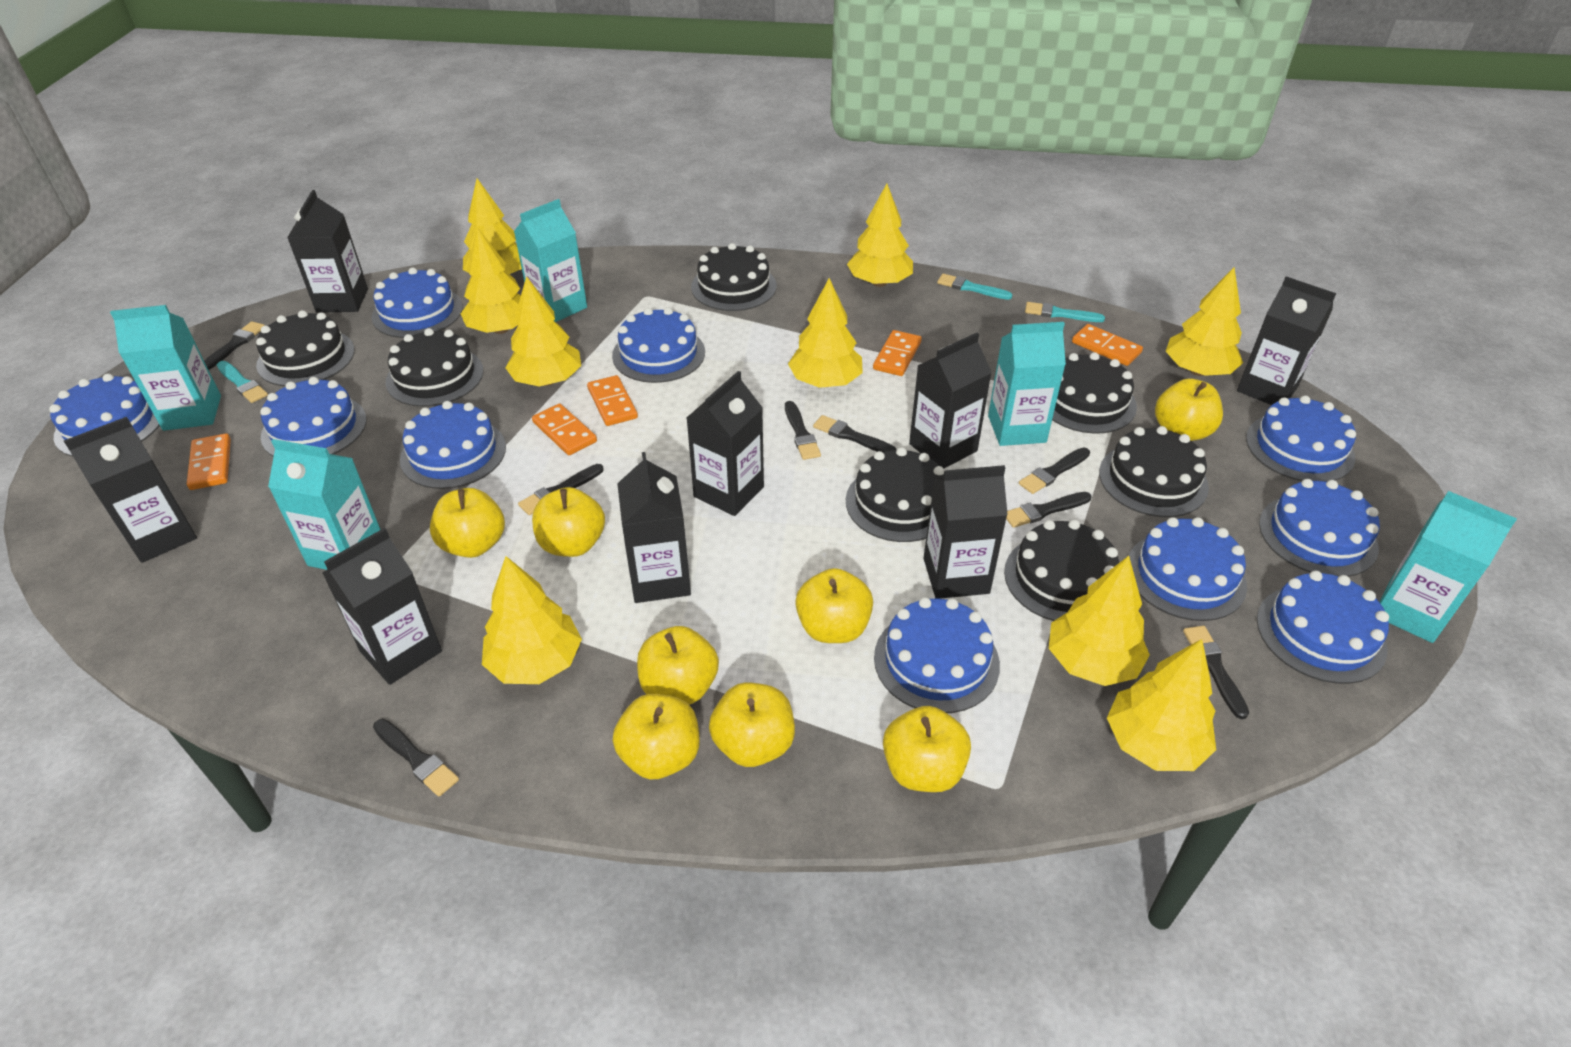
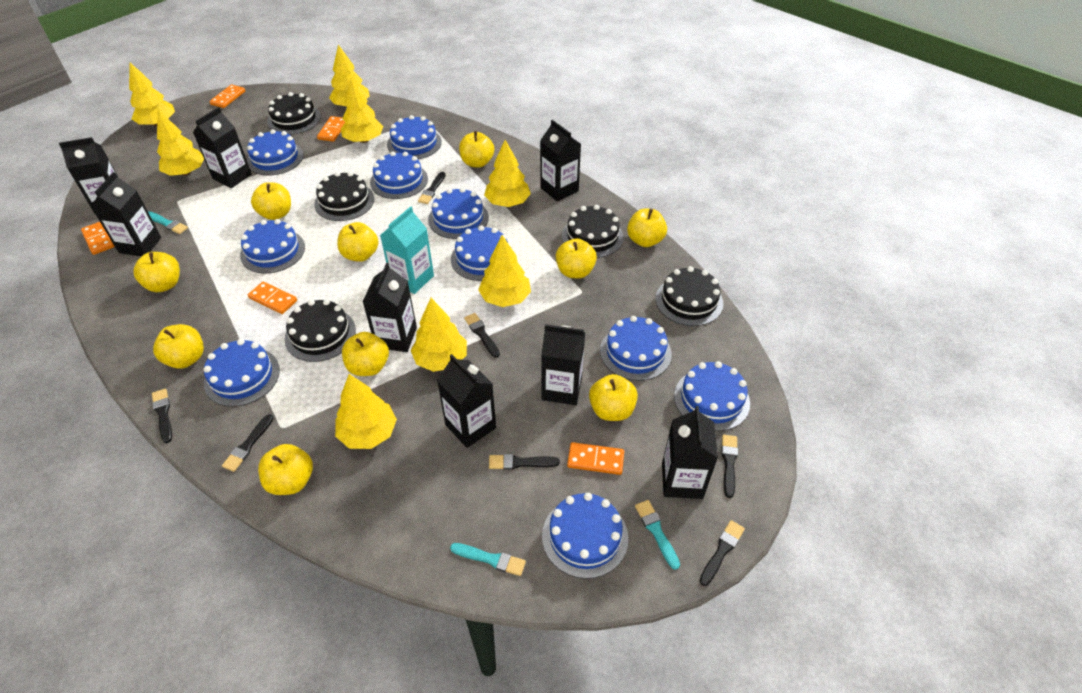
black brush: [204,321,265,370] [373,719,459,797] [518,464,603,515] [785,401,821,460] [813,415,896,452] [1006,492,1092,528] [1019,447,1090,494] [1183,626,1249,719] = 8 -> [152,388,172,443] [222,414,273,472] [418,172,446,204] [464,313,500,358] [489,454,560,470] [700,520,745,586] [721,435,738,498] = 7
black cake: [256,310,355,386] [385,328,483,407] [691,243,777,311] [846,447,944,542] [1004,520,1119,621] [1052,352,1137,434] [1099,426,1209,517] = 7 -> [267,92,321,135] [285,299,356,362] [314,172,374,221] [562,205,624,258] [656,266,723,326] = 5
turquoise carton: [110,305,221,431] [268,439,380,570] [514,199,587,322] [988,322,1066,446] [1379,491,1517,643] = 5 -> [380,206,434,294] = 1
yellow apple: [430,488,505,558] [532,487,605,557] [613,694,700,780] [637,626,719,705] [709,682,795,767] [795,568,873,643] [883,706,971,792] [1155,379,1223,441] = 8 -> [133,252,180,292] [153,324,204,369] [251,182,291,220] [258,444,313,495] [337,222,379,262] [342,332,389,376] [459,131,494,168] [556,238,597,279] [589,374,638,421] [627,208,667,247] = 10
yellow tree: [461,227,521,334] [463,178,522,274] [482,556,582,684] [505,276,581,387] [788,278,863,388] [847,184,913,287] [1049,556,1150,686] [1107,639,1216,771] [1166,268,1243,376] = 9 -> [129,62,175,127] [157,110,204,176] [329,45,370,106] [335,374,397,449] [341,78,383,143] [411,298,467,372] [478,235,531,307] [484,140,531,207] = 8

